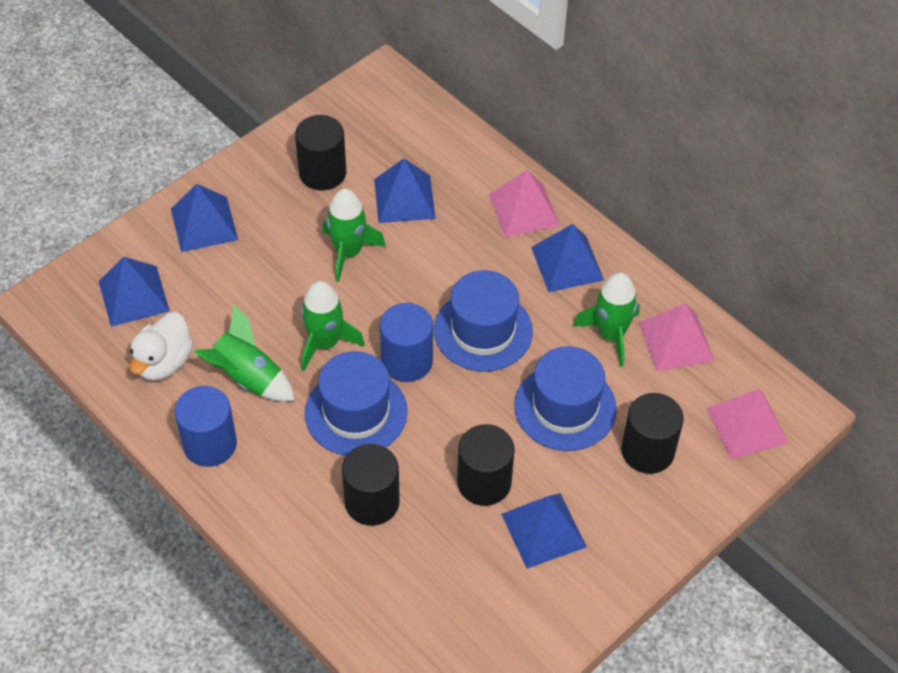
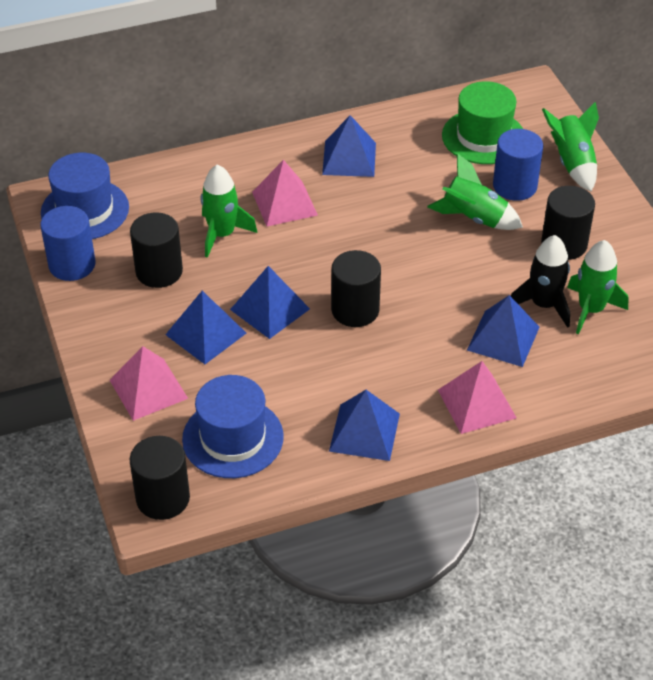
black rocket: none = 0 -> [511,235,570,328] = 1
blue hat: [305,351,408,456] [434,270,533,372] [514,346,617,451] = 3 -> [41,153,129,239] [182,375,284,478] = 2
green hat: none = 0 -> [442,81,523,164] = 1
white duck: [130,312,193,381] = 1 -> none = 0

